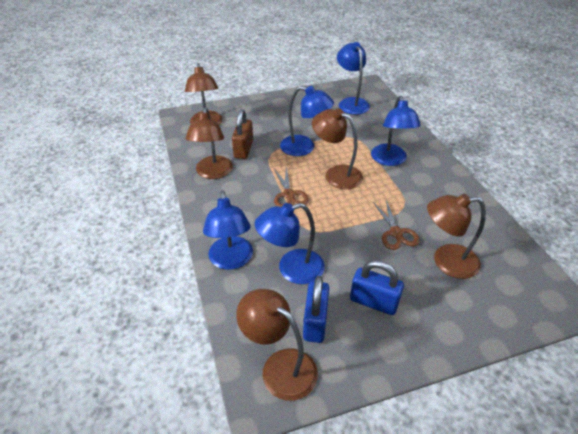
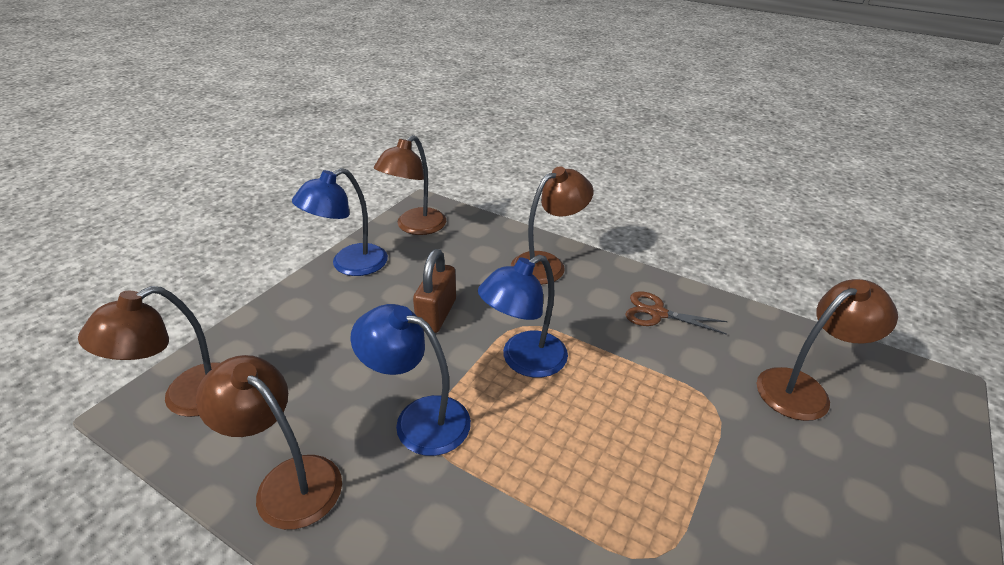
blue lamp: [203,190,253,270] [255,203,325,284] [280,86,334,156] [337,42,370,115] [371,96,421,166] = 5 -> [292,168,388,276] [350,304,471,456] [478,255,568,378] = 3
blue padlock: [303,276,329,343] [350,260,404,315] = 2 -> none = 0
brown scissors: [274,167,309,207] [373,200,420,250] = 2 -> [625,291,728,335] = 1

